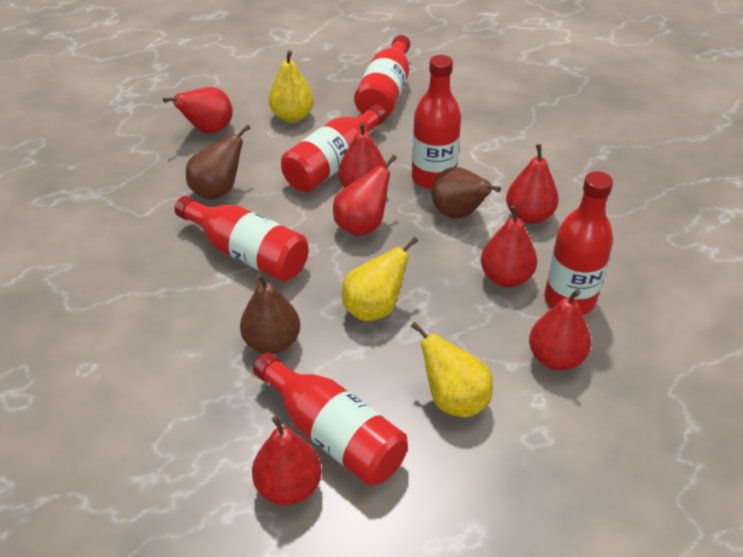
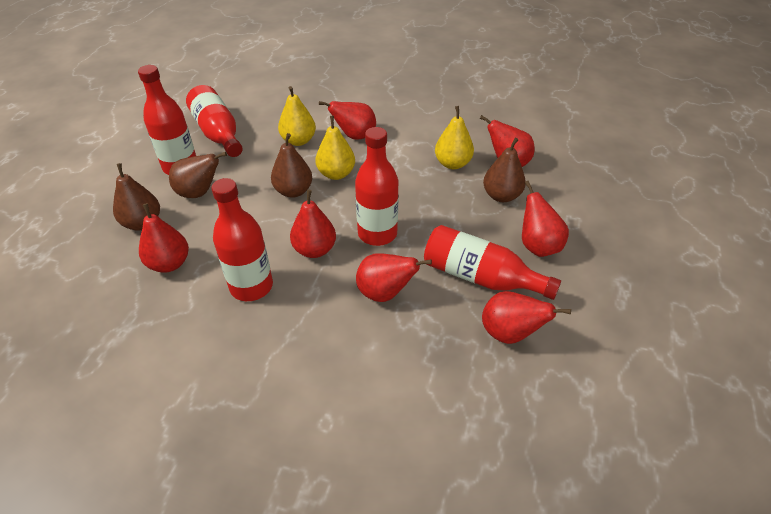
brown pear: [186,124,251,199] [240,273,300,354] [432,167,501,219] = 3 -> [113,163,160,231] [169,152,227,198] [271,133,312,198] [483,138,526,202] = 4
red bottle: [175,196,309,281] [253,352,408,486] [281,104,386,192] [354,35,410,117] [412,55,461,190] [544,171,613,315] = 6 -> [138,65,196,175] [186,85,243,157] [211,178,273,301] [355,127,399,246] [424,225,561,300] = 5

